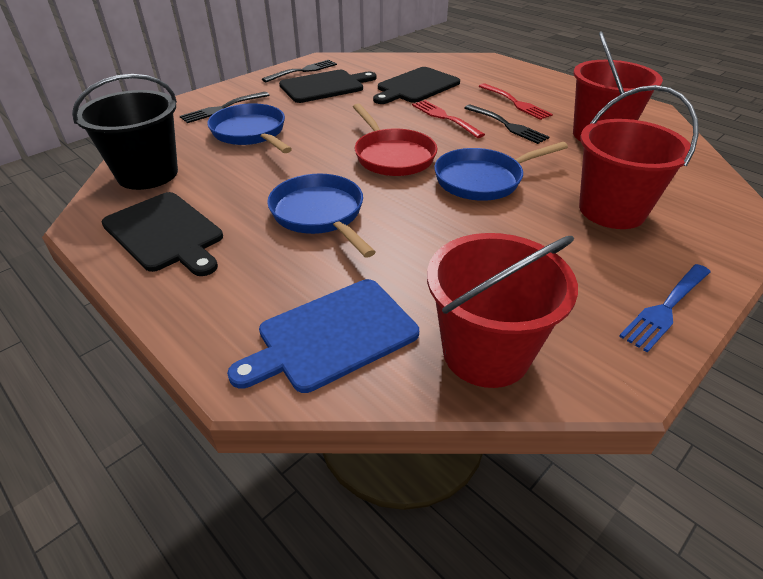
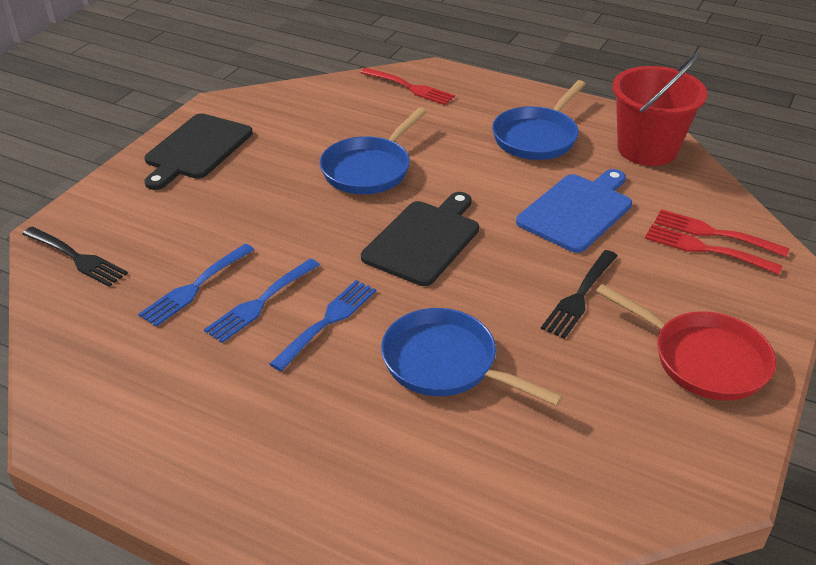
black bucket: [72,74,178,190] = 1 -> none = 0
black cutting board: [102,192,223,276] [279,70,377,103] [373,67,460,104] = 3 -> [144,113,253,190] [361,192,479,286] = 2
black fork: [180,92,269,123] [262,60,337,82] [464,105,549,144] = 3 -> [22,227,128,287] [541,250,618,339] = 2
blue fork: [619,264,710,353] = 1 -> [138,244,254,327] [204,258,320,343] [270,280,376,371] = 3
red bucket: [427,233,578,388] [573,31,663,141] [579,85,699,229] = 3 -> [612,53,708,166] = 1
red fork: [412,100,485,138] [478,83,553,120] = 2 -> [360,68,455,105] [645,224,783,275] [654,209,790,257] = 3

